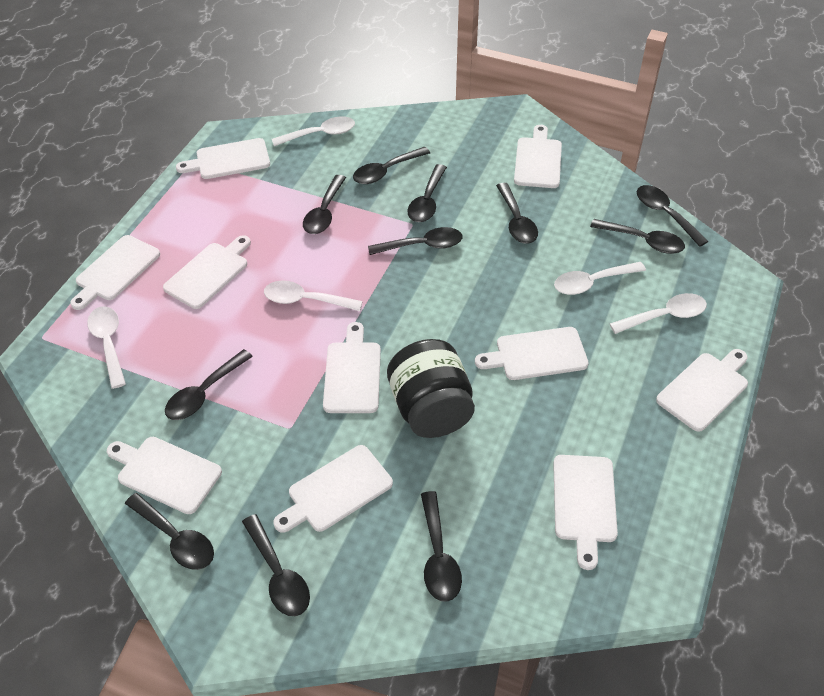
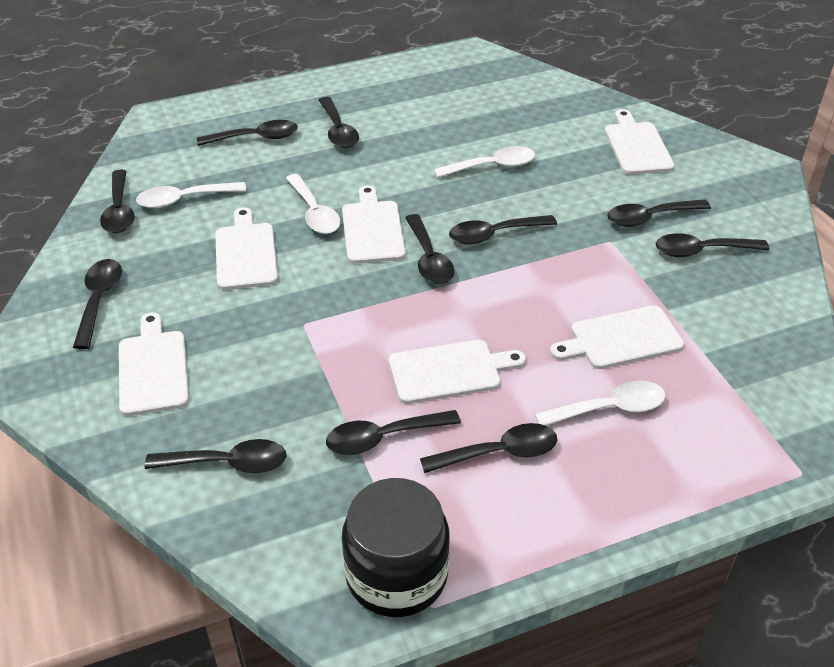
white cutting board: [70,235,160,310] [107,437,222,514] [163,235,251,309] [176,138,270,179] [273,445,393,533] [323,322,381,413] [475,327,589,380] [514,125,562,188] [553,455,618,570] [656,349,748,432] = 10 -> [119,312,189,416] [215,207,278,290] [342,185,406,264] [389,340,526,404] [550,305,684,369] [605,109,675,175] = 6
white spoon: [87,306,126,389] [264,281,363,311] [272,116,355,146] [554,262,646,295] [610,293,707,334] = 5 -> [136,182,246,208] [286,174,341,234] [434,146,535,178] [535,380,666,426] = 4

